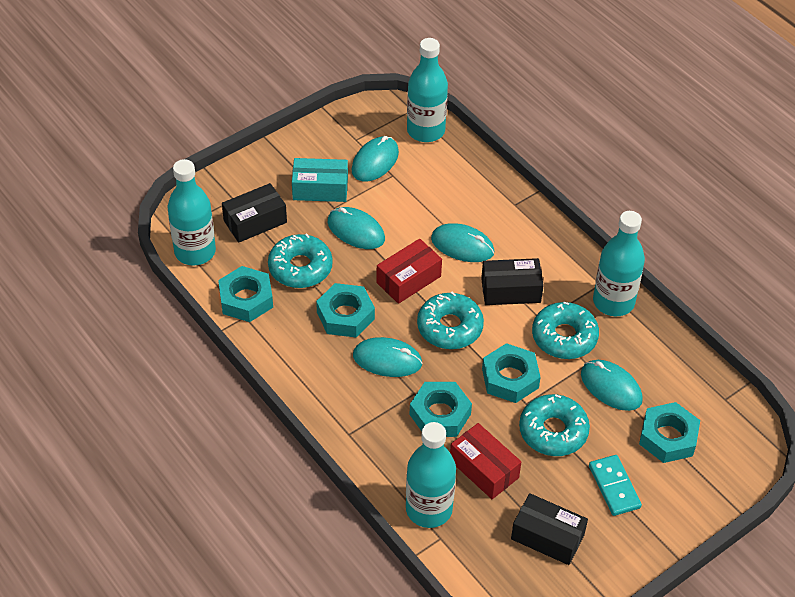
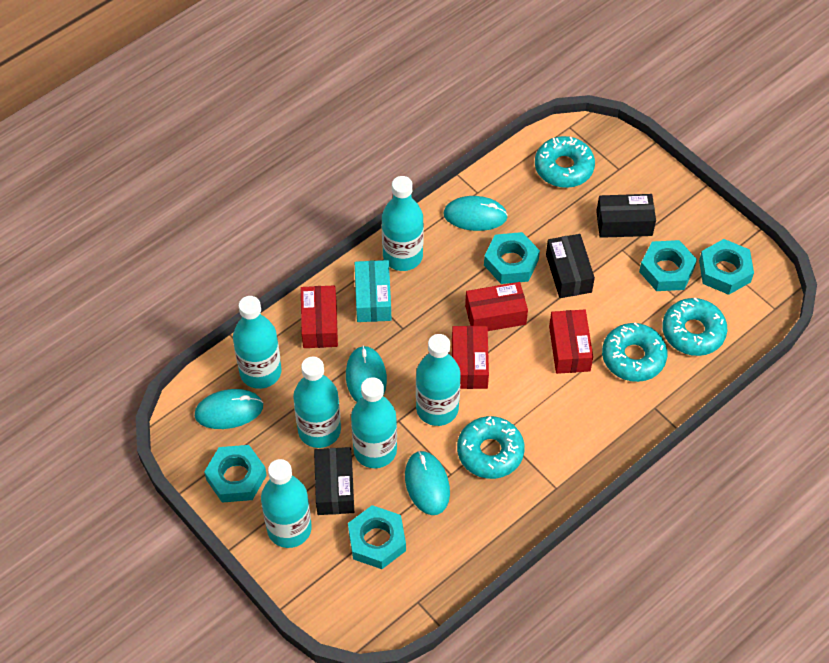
red box: [377,239,442,304] [450,423,521,499] = 2 -> [301,286,338,348] [452,326,489,389] [465,282,528,331] [549,309,593,374] = 4
turquoise bottle: [168,159,216,266] [406,422,456,528] [407,38,448,142] [593,211,645,316] = 4 -> [233,296,282,389] [261,459,312,548] [293,357,341,448] [351,377,397,468] [382,176,424,271] [416,334,461,426] = 6
turquoise domino: [589,455,642,516] = 1 -> none = 0
turquoise mouse: [327,207,385,249] [352,136,399,182] [353,337,422,377] [431,223,494,262] [581,360,643,411] = 5 -> [195,389,263,429] [346,346,387,402] [405,451,450,515] [443,196,508,231] = 4

